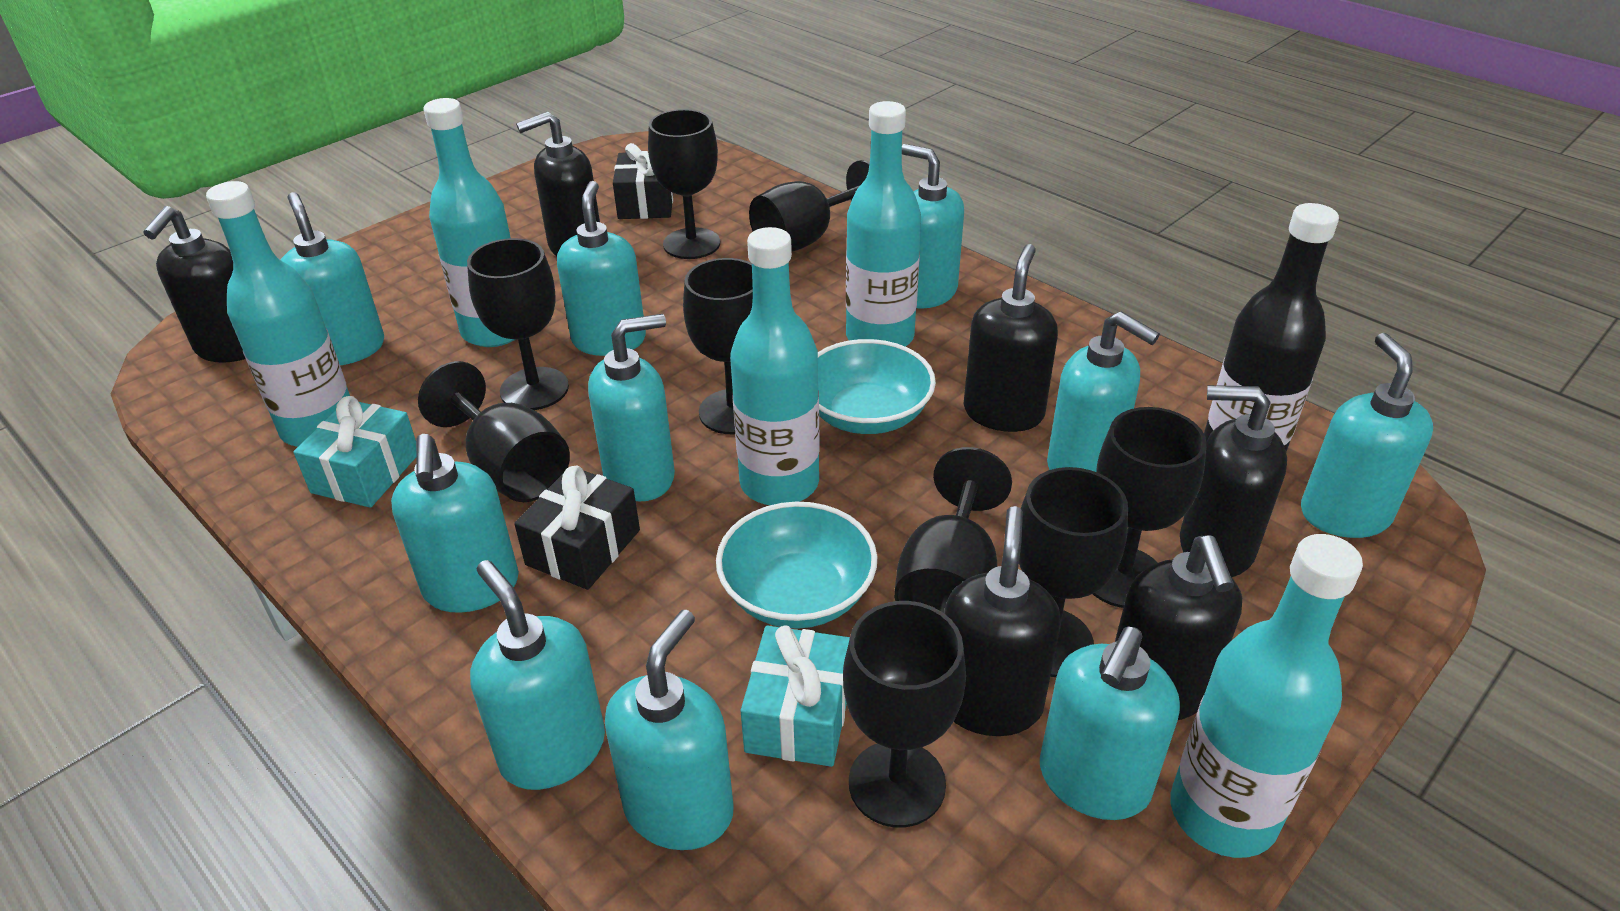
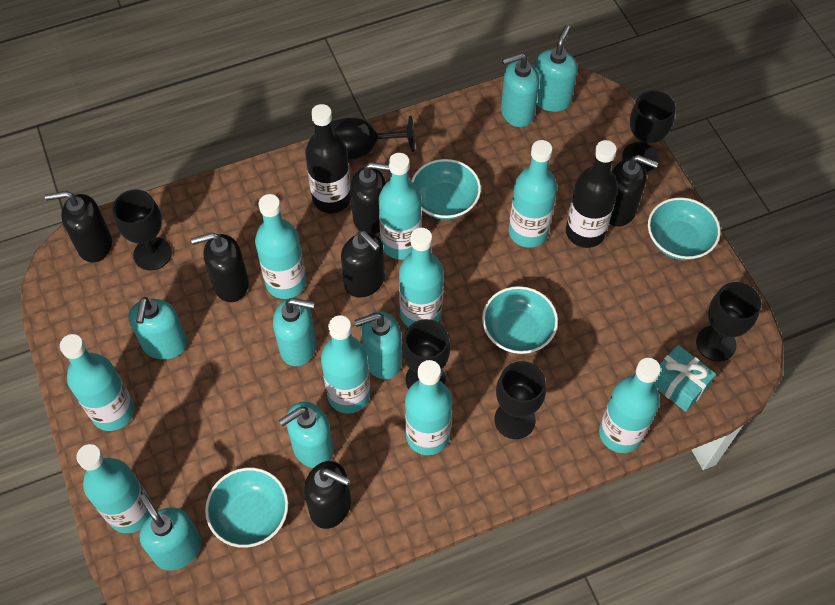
black bottle: [1204,203,1339,452] = 1 -> [305,104,351,213] [566,140,618,248] = 2
black gift: [514,465,640,590] [613,143,673,219] = 2 -> none = 0
black goblet: [418,361,570,502] [467,238,569,410] [648,109,720,259] [683,258,753,434] [749,160,870,251] [843,601,966,828] [894,447,1012,613] [1019,467,1128,677] [1093,407,1207,608] = 9 -> [112,190,172,270] [331,115,415,160] [402,319,450,389] [494,361,546,439] [622,91,676,172] [696,282,761,362] = 6
turquoise bottle: [206,181,350,447] [423,98,516,347] [730,227,820,505] [846,101,921,347] [1170,534,1363,858] = 5 -> [60,334,135,431] [76,444,152,533] [255,194,306,299] [321,315,371,414] [379,153,422,260] [399,228,443,327] [405,360,452,455] [509,140,557,248] [599,358,661,453] = 9
turquoise bowl: [716,502,878,629] [818,339,936,434] = 2 -> [205,468,288,548] [411,159,481,220] [482,286,558,354] [648,197,721,260] = 4
turquoise gift: [293,396,416,508] [740,625,850,767] = 2 -> [654,345,716,412] = 1
turquoise soap dispenser: [281,192,384,365] [391,434,519,613] [470,560,605,790] [557,181,646,356] [588,314,675,501] [605,610,734,850] [902,144,964,309] [1040,627,1180,820] [1047,311,1160,472] [1301,333,1433,538] = 10 -> [128,297,187,360] [139,494,202,571] [273,298,317,366] [279,402,334,468] [354,311,402,380] [501,53,539,127] [535,26,578,112] = 7

